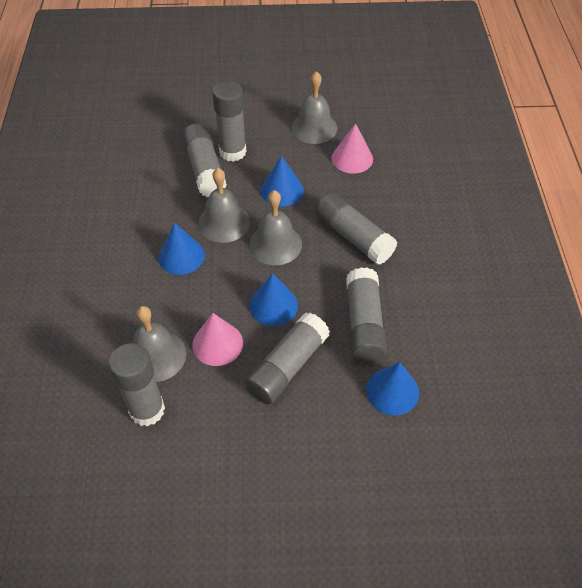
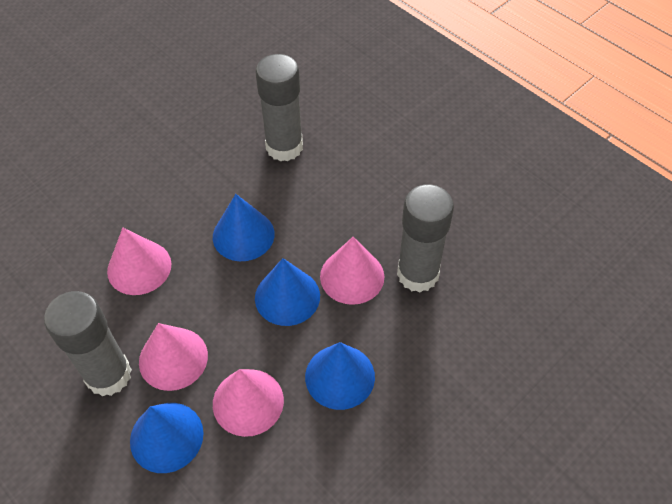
grey bell: [133,306,186,382] [198,168,250,243] [249,190,302,265] [291,71,338,144] = 4 -> none = 0
grey glue stick: [109,343,165,426] [182,124,227,197] [212,81,246,162] [244,312,330,404] [315,193,397,265] [346,267,387,363] = 6 -> [44,291,132,396] [255,54,303,161] [397,184,454,292] = 3
pink cone: [192,313,243,366] [331,123,373,173] = 2 -> [107,228,172,295] [139,323,208,391] [213,369,284,437] [320,237,385,305] = 4

